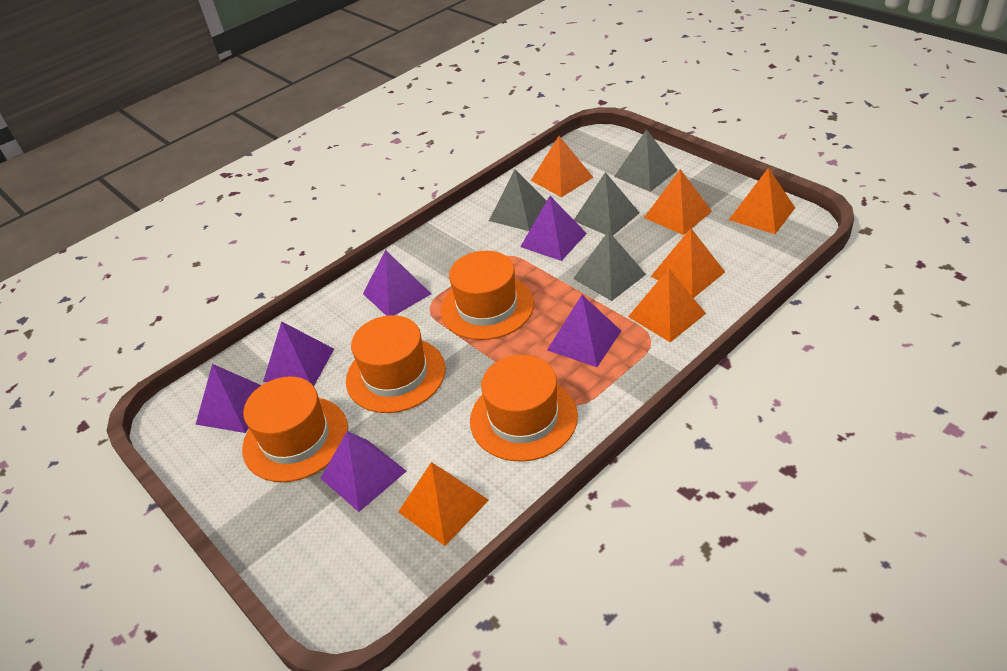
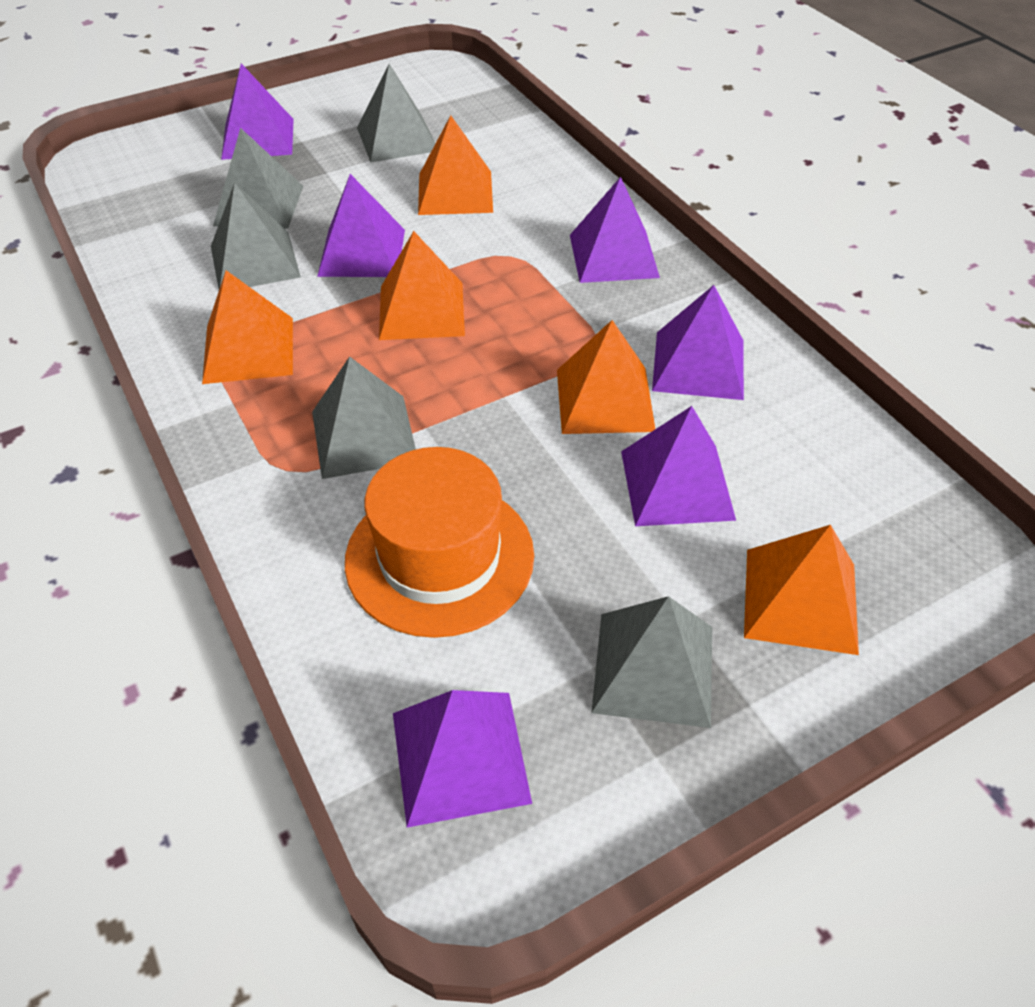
grey pyramid: [489,169,547,231] [573,231,646,301] [574,172,640,236] [614,129,678,192] = 4 -> [211,182,301,289] [213,128,303,229] [312,356,416,479] [357,64,435,162] [591,596,712,728] = 5
orange hat: [242,377,348,482] [346,315,445,413] [441,251,534,340] [470,355,578,462] = 4 -> [345,447,534,638] = 1
orange pyramid: [398,462,489,546] [531,136,593,197] [628,269,706,342] [644,169,712,235] [651,228,725,298] [729,168,795,234] = 6 -> [202,270,293,384] [379,231,465,340] [418,115,493,215] [557,320,655,434] [744,525,859,655] = 5

